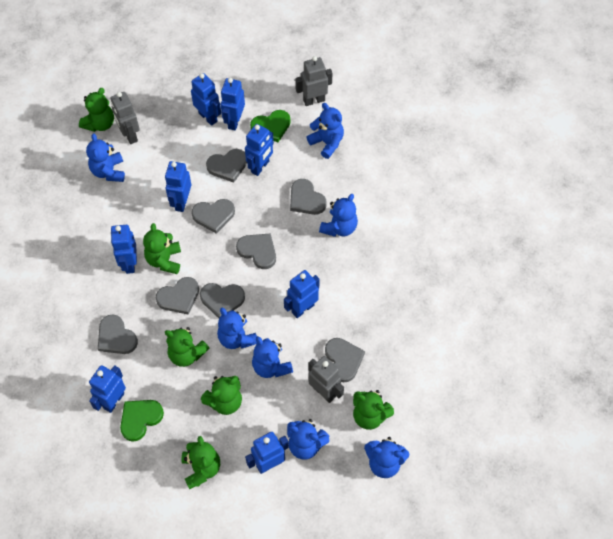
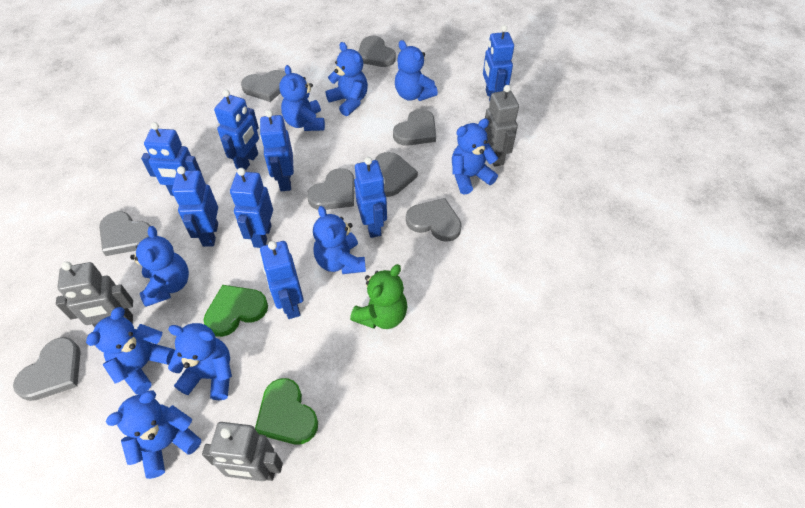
blue teddy bear: [86,133,125,182] [217,308,257,349] [252,336,293,378] [287,419,330,460] [307,103,344,159] [319,194,358,237] [364,437,409,478] = 7 -> [86,307,175,395] [106,391,201,479] [130,226,189,307] [168,323,232,400] [279,65,325,131] [313,206,366,274] [325,42,368,116] [395,40,438,101] [452,118,498,194] = 9
green teddy bear: [79,88,114,132] [143,223,181,274] [165,327,209,367] [181,436,220,489] [201,376,242,415] [353,390,394,430] = 6 -> [350,264,407,329] = 1

